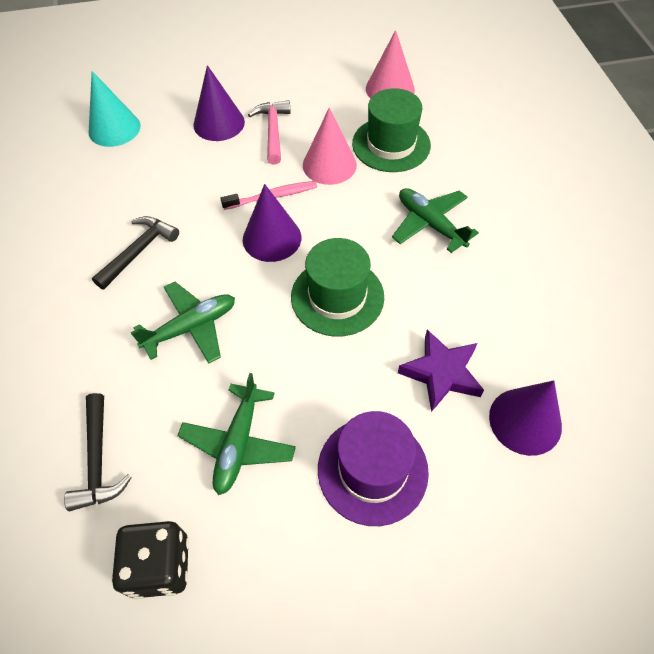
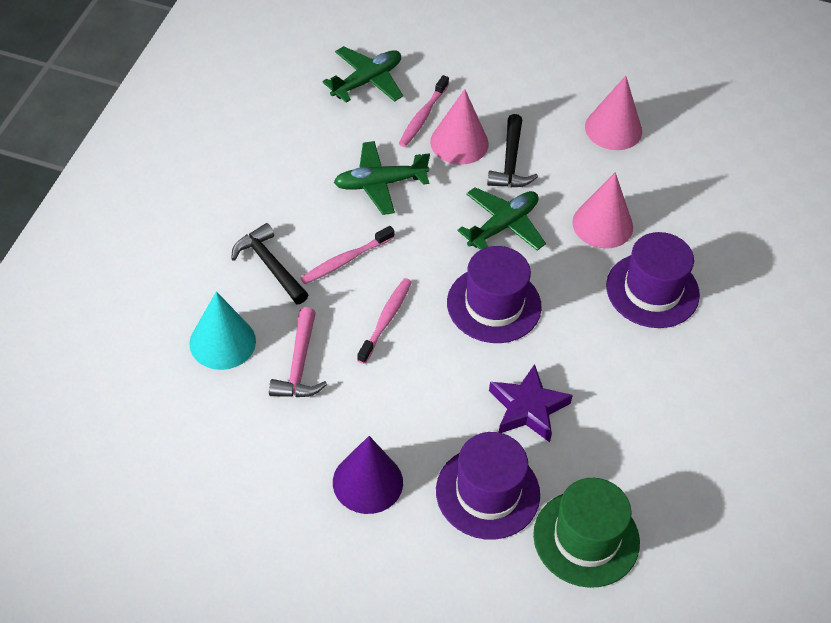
black dice: [112,521,189,599] = 1 -> none = 0
green hat: [291,238,384,337] [352,88,431,172] = 2 -> [533,478,640,588] = 1
pink cone: [303,108,357,185] [366,30,415,98] = 2 -> [430,89,489,165] [572,172,633,248] [585,76,642,150] = 3
pink toothbrush: [220,181,317,210] = 1 -> [301,226,395,284] [357,278,412,364] [399,75,449,147] = 3
purple cone: [193,65,245,141] [243,184,301,262] [489,380,562,456] = 3 -> [333,436,403,514] = 1
purple hat: [318,411,429,526] = 1 -> [436,432,540,540] [447,246,542,343] [606,232,700,328] = 3

